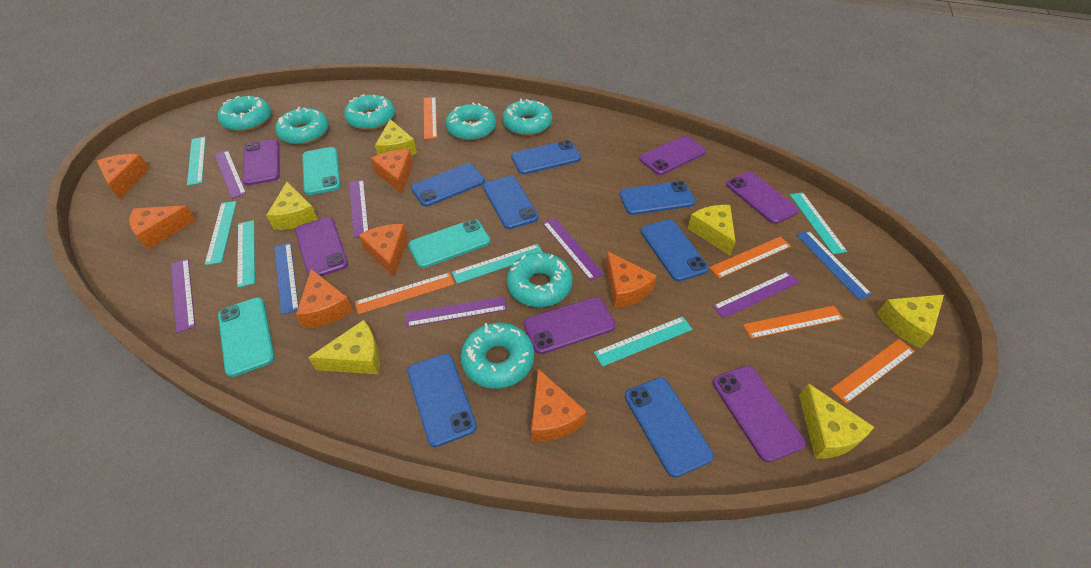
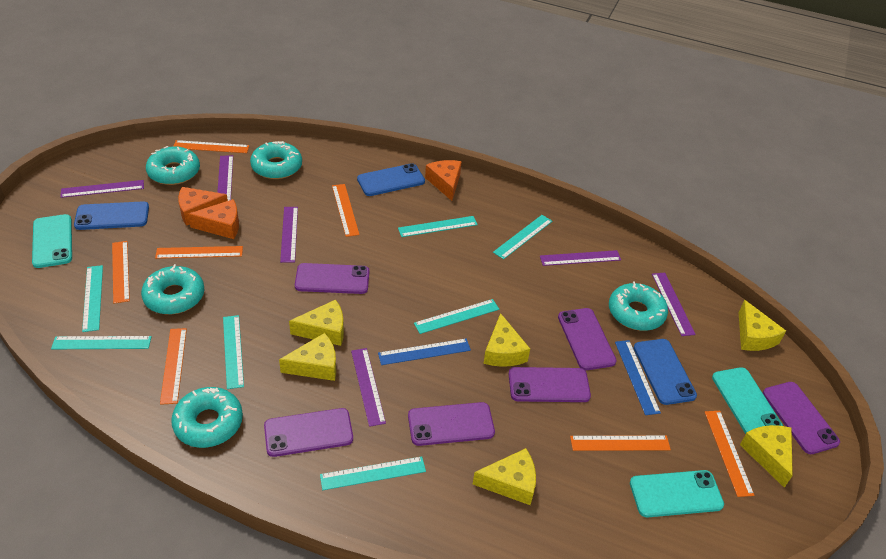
blue phone: [407,354,477,447] [411,163,485,207] [483,176,539,229] [511,140,581,174] [619,181,696,215] [625,378,713,478] [641,219,709,281] = 7 -> [74,201,149,230] [357,163,425,196] [634,339,697,405] = 3
orange cheese: [97,154,150,199] [129,206,196,249] [296,269,353,328] [359,224,408,277] [370,150,413,194] [531,369,587,442] [606,251,657,308] = 7 -> [178,187,228,226] [188,199,239,239] [425,160,462,201] = 3
orange ruler: [355,272,454,314] [424,97,437,139] [709,237,791,279] [743,306,844,339] [830,339,915,404] = 5 -> [112,241,130,304] [155,246,243,259] [160,328,187,405] [174,140,249,153] [332,184,360,237] [570,435,671,451] [705,411,754,497] = 7
turquoise donut: [218,96,271,131] [275,107,329,145] [344,94,395,130] [446,103,496,140] [460,322,534,389] [502,99,552,136] [507,253,573,307] = 7 -> [141,264,204,314] [146,146,200,185] [171,387,243,448] [250,141,302,179] [609,281,668,331] = 5
turquoise ruler: [187,137,206,186] [205,201,237,265] [237,220,255,288] [452,244,543,284] [594,316,693,367] [790,192,847,254] = 6 -> [51,336,152,349] [82,265,103,332] [223,315,244,389] [320,456,426,490] [398,216,478,237] [414,299,499,334] [493,215,552,259] = 7

